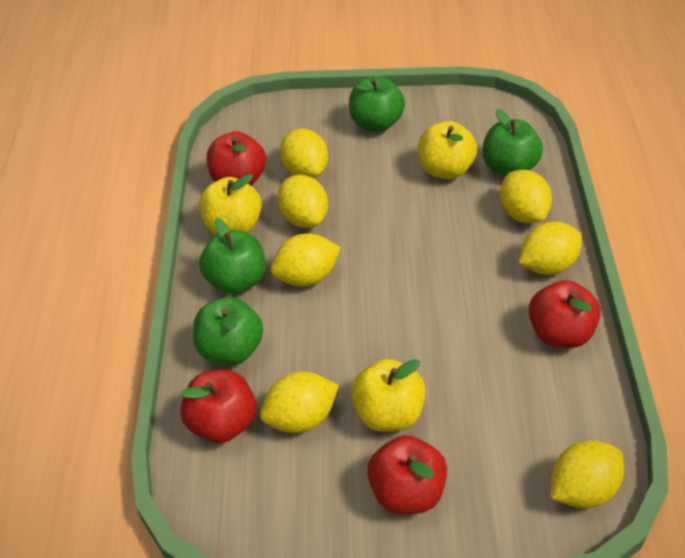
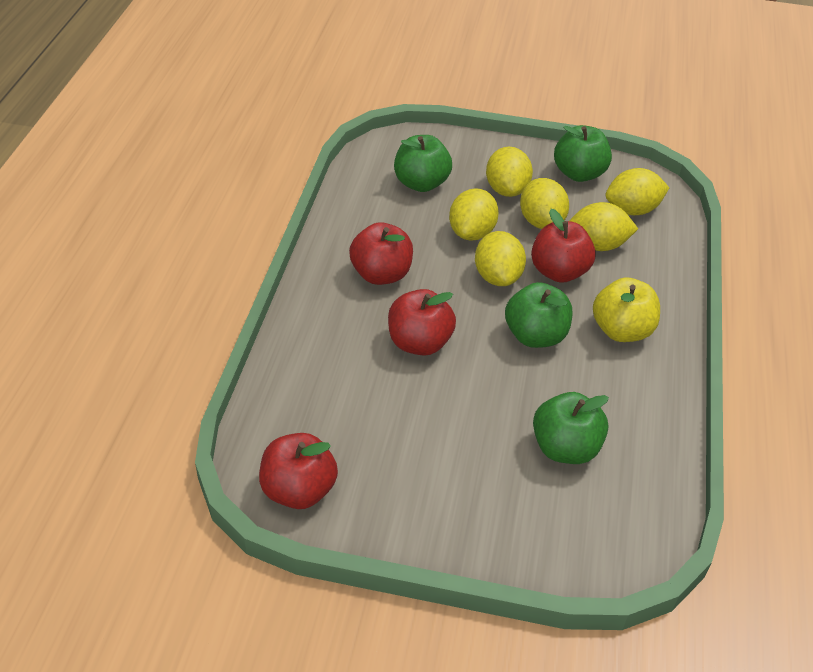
yellow apple: [199,174,262,235] [351,359,426,432] [418,121,477,179] = 3 -> [593,277,660,342] = 1
yellow lemon: [260,372,339,433] [270,233,341,287] [277,175,328,228] [280,128,328,178] [500,170,552,223] [519,222,582,275] [552,440,624,508] = 7 -> [449,188,499,241] [475,231,526,286] [486,147,533,197] [520,178,569,229] [569,202,638,251] [606,168,669,215] = 6

